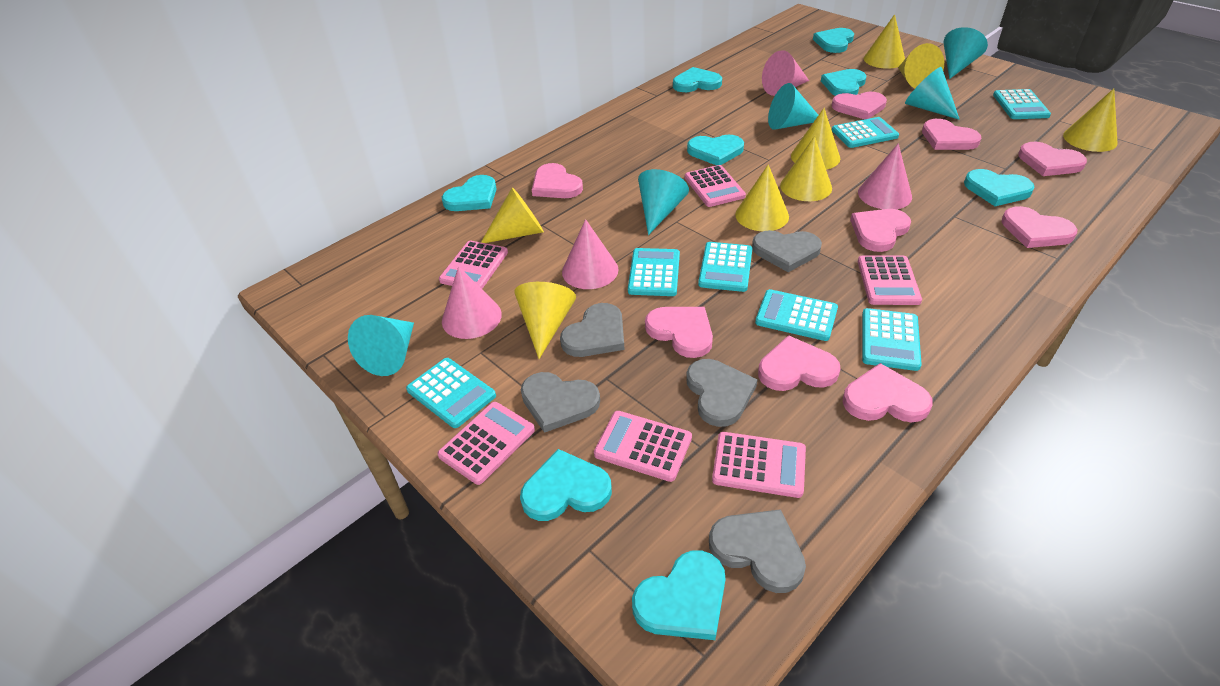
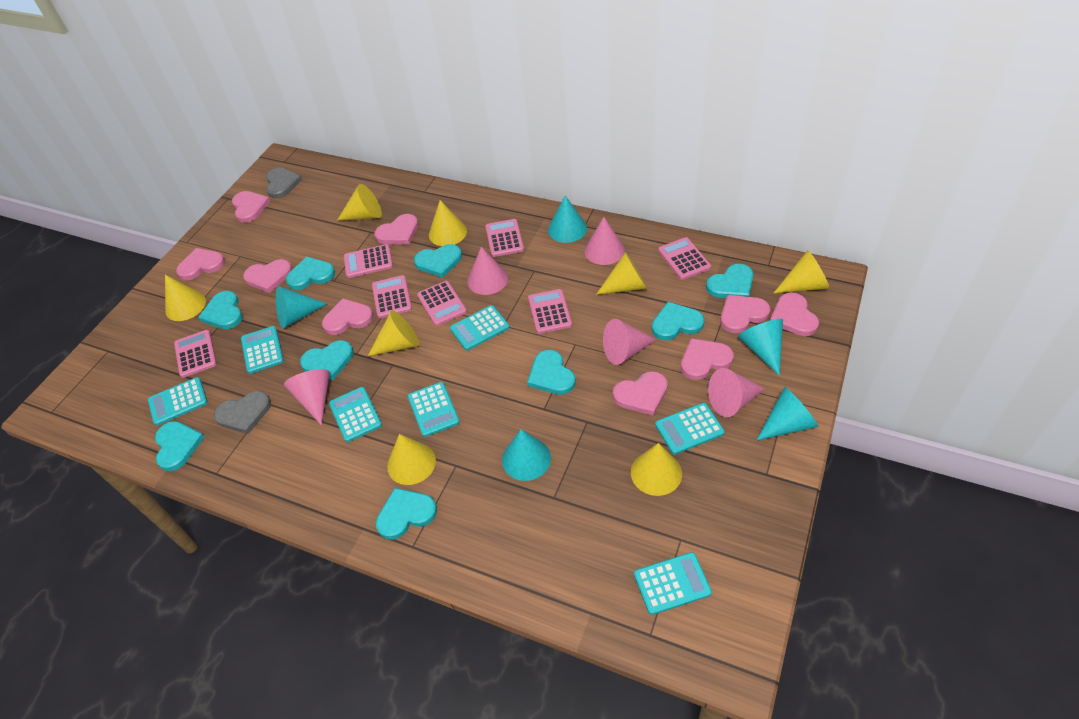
grey heart: [521,372,600,433] [560,303,625,357] [686,359,758,427] [709,509,806,593] [752,230,822,272] = 5 -> [214,391,271,434] [266,167,302,199] = 2
pink calculator: [437,402,535,485] [439,241,508,289] [594,411,692,482] [685,165,746,207] [712,432,806,498] [858,255,922,305] = 6 -> [174,330,217,378] [344,244,393,278] [372,275,412,318] [417,281,467,326] [485,219,524,257] [528,289,572,334] [658,237,711,280] = 7
pink cone: [442,266,502,339] [562,219,618,289] [762,50,809,96] [858,143,912,209] = 4 -> [284,369,330,426] [467,247,508,295] [584,217,625,265] [603,319,657,365] [708,368,765,417] = 5
turquoise heart: [442,175,497,211] [520,449,612,521] [632,550,726,640] [673,67,722,92] [687,135,744,165] [813,28,854,53] [821,69,867,96] [964,169,1034,206] = 8 -> [155,421,205,471] [198,291,243,329] [286,256,335,290] [300,340,354,380] [376,488,437,540] [414,244,462,278] [527,350,576,395] [652,302,705,340] [706,264,753,298] = 9

